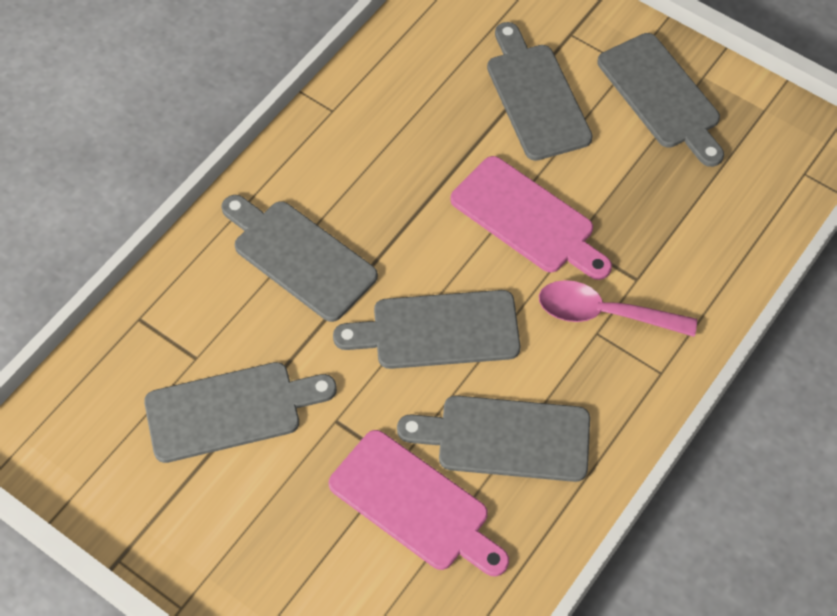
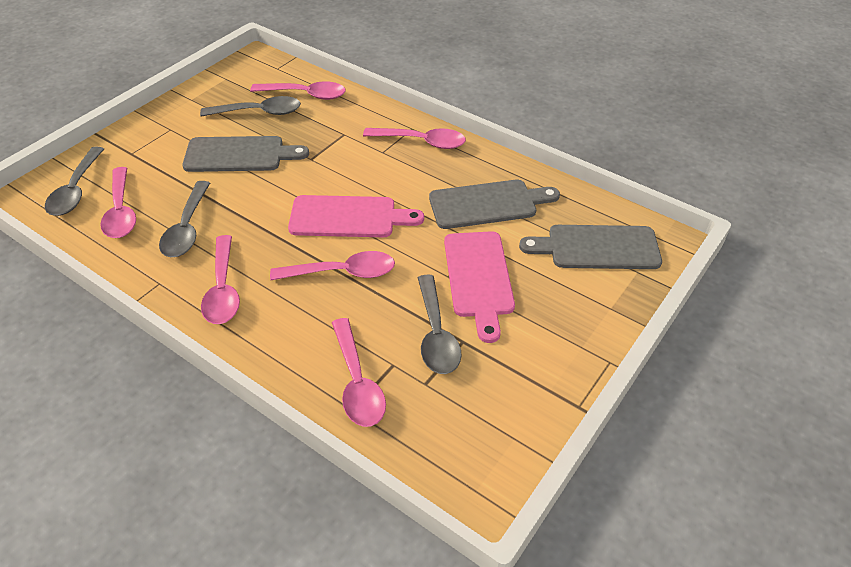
grey cutting board: [144,362,337,463] [221,195,378,322] [333,290,521,369] [397,395,590,482] [487,22,593,161] [597,33,724,167] = 6 -> [182,136,309,172] [429,180,560,229] [519,225,662,269] = 3
grey spoon: none = 0 -> [45,147,104,216] [159,181,210,257] [200,96,301,117] [418,275,461,374] = 4
pink spoon: [539,280,697,337] = 1 -> [100,167,136,238] [201,235,240,324] [250,81,346,100] [270,251,395,280] [332,318,386,427] [363,128,466,149] = 6

